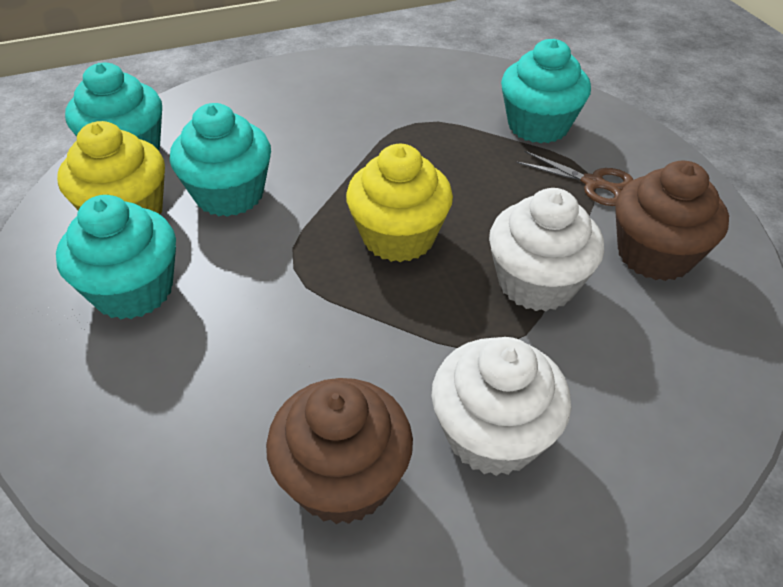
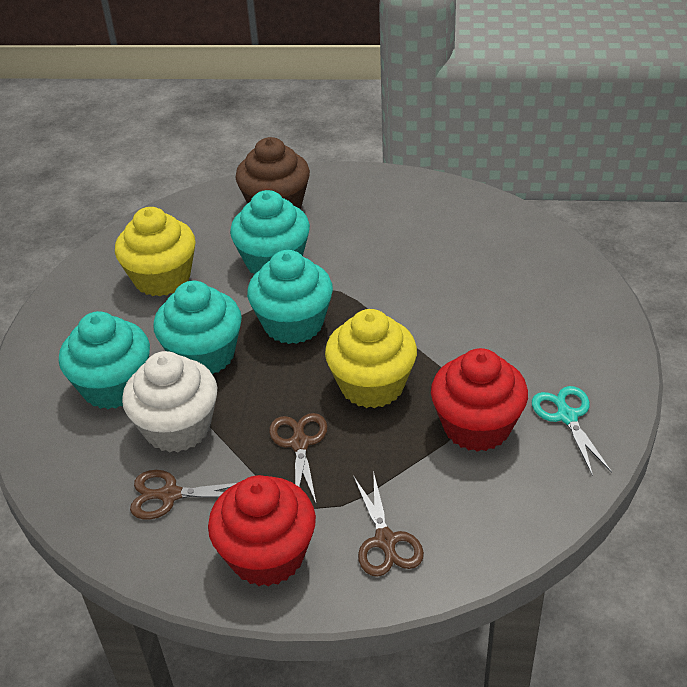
brown cupcake: [266,378,413,524] [615,160,729,281] = 2 -> [235,137,310,209] = 1
brown scissors: [516,151,633,206] = 1 -> [130,470,236,520] [269,413,328,505] [353,471,424,577] = 3
red cupcake: none = 0 -> [208,475,316,587] [431,348,528,452] = 2
turquoise scissors: none = 0 -> [532,386,612,476] = 1
white cupcake: [432,337,571,476] [489,188,604,311] = 2 -> [122,351,217,453] = 1

